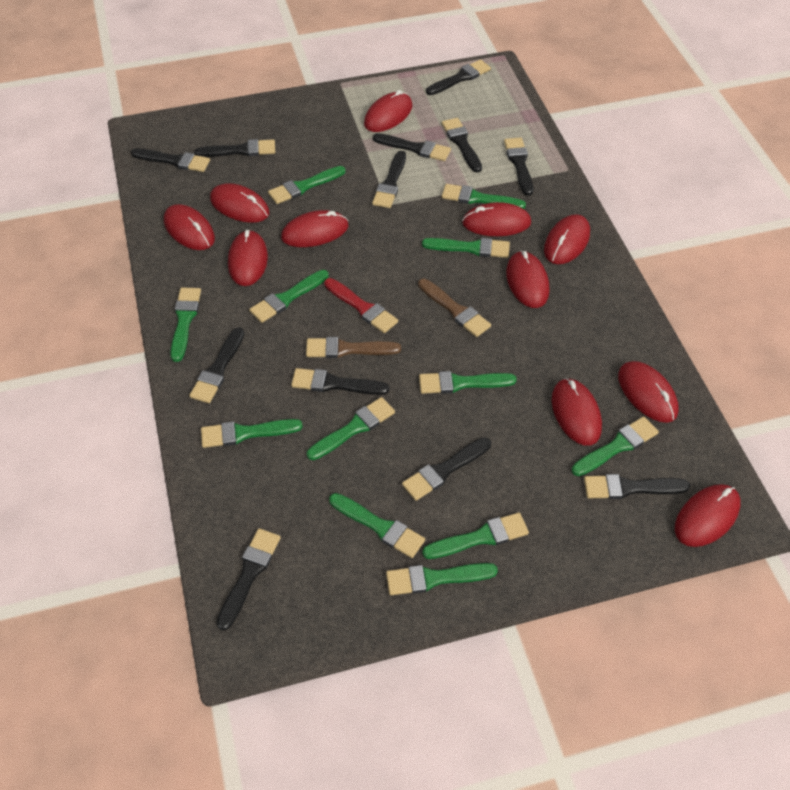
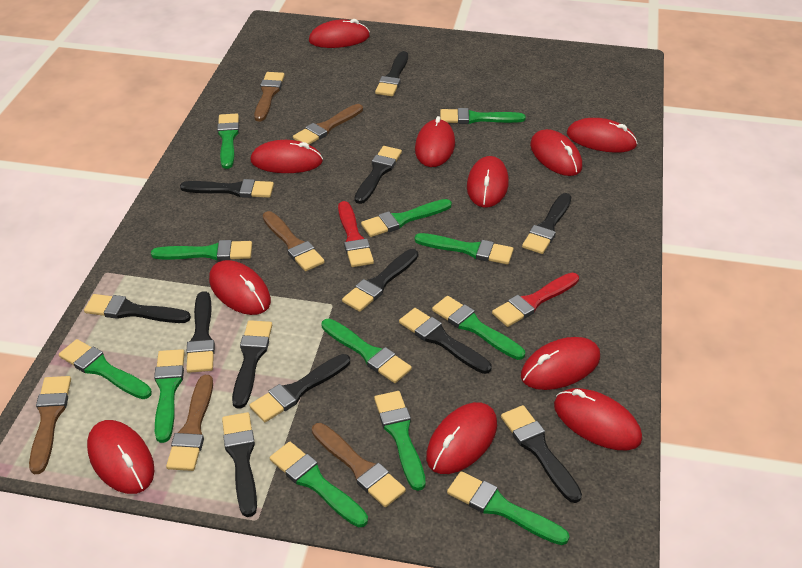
brown brush: [306,337,401,358] [418,279,491,337] = 2 -> [29,376,71,474] [166,375,213,471] [254,72,285,122] [262,211,325,271] [293,104,363,145] [312,423,406,507] = 6
red brush: [324,278,398,333] = 1 -> [338,201,374,267] [492,273,579,327] = 2

